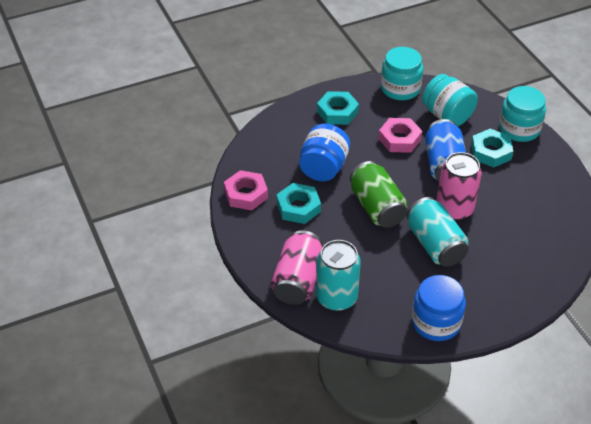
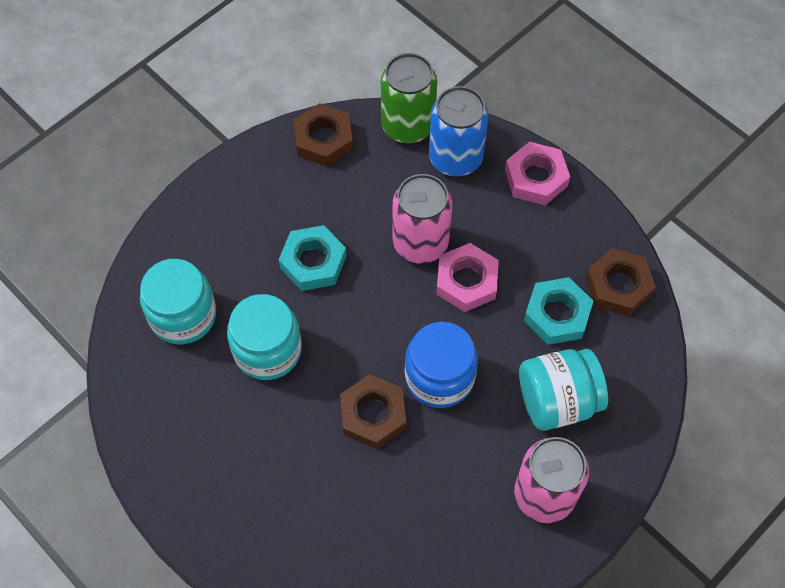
blue jar: [299,124,350,181] [412,275,466,341] = 2 -> [405,322,478,408] = 1
brown nut: none = 0 -> [293,103,353,166] [340,374,406,449] [586,248,656,317] = 3
turquoise can: [316,240,361,311] [406,197,469,267] = 2 -> none = 0
turquoise nut: [277,183,321,224] [317,91,359,125] [471,129,513,167] = 3 -> [279,225,346,291] [524,277,593,345] = 2

